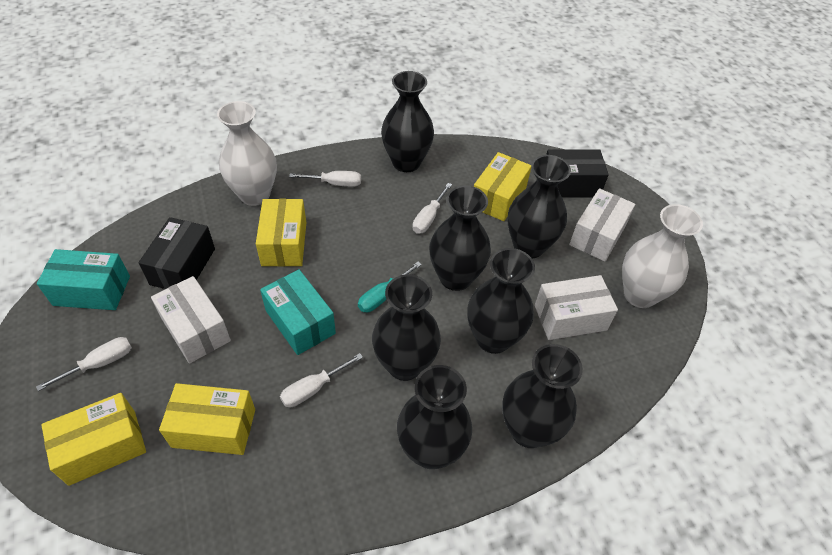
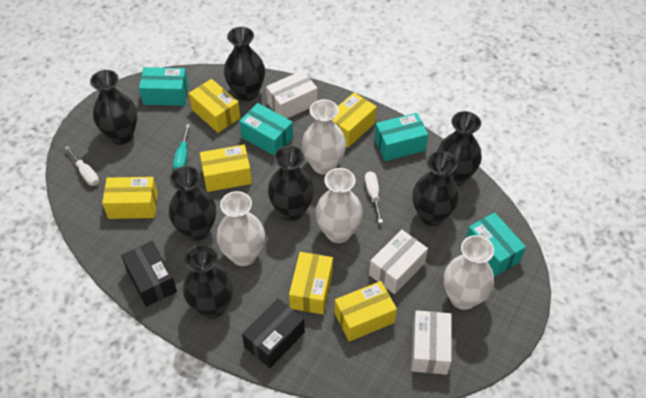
turquoise box: [37,249,130,310] [260,269,336,355] = 2 -> [139,67,188,106] [239,103,293,156] [375,113,428,161] [466,212,526,276] = 4
white screwdriver: [36,337,132,391] [280,353,363,407] [289,171,361,187] [413,183,452,234] = 4 -> [65,146,99,186] [365,171,383,223] = 2
white vase: [217,101,277,206] [622,204,703,308] = 2 -> [216,191,265,266] [302,99,346,175] [315,168,363,243] [444,235,494,310] = 4
yellow box: [41,393,146,486] [159,383,255,455] [256,199,306,267] [474,152,531,221] = 4 -> [102,177,158,219] [189,79,240,133] [200,145,252,192] [289,252,333,314] [332,92,377,147] [335,281,397,342] = 6

